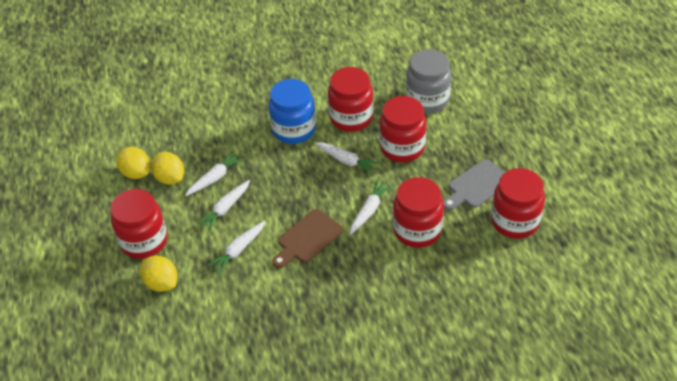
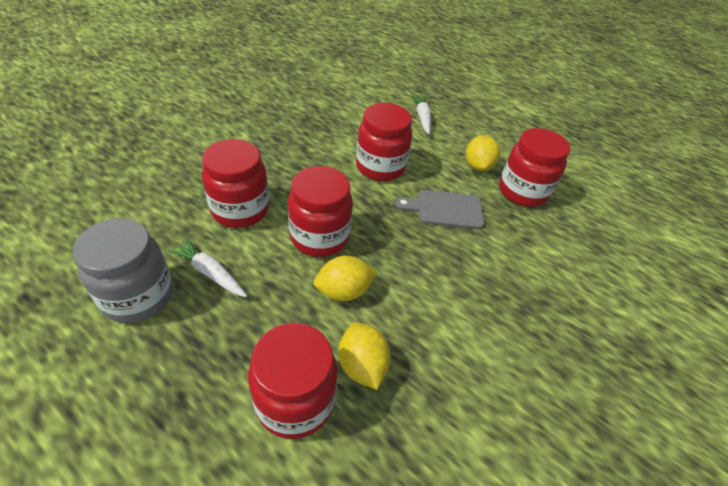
blue jar: [269,79,316,144] = 1 -> none = 0
brown cutting board: [272,209,343,268] = 1 -> none = 0
white carrot: [185,151,244,196] [196,180,250,232] [207,221,265,275] [315,142,379,174] [350,180,392,235] = 5 -> [167,238,247,297] [411,95,431,134] = 2

